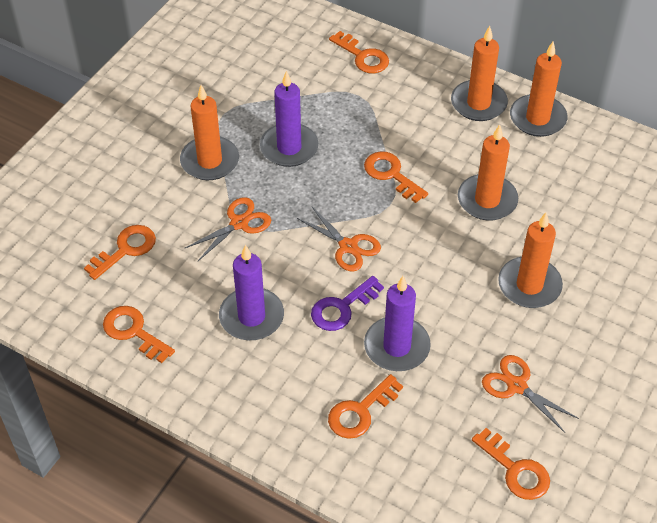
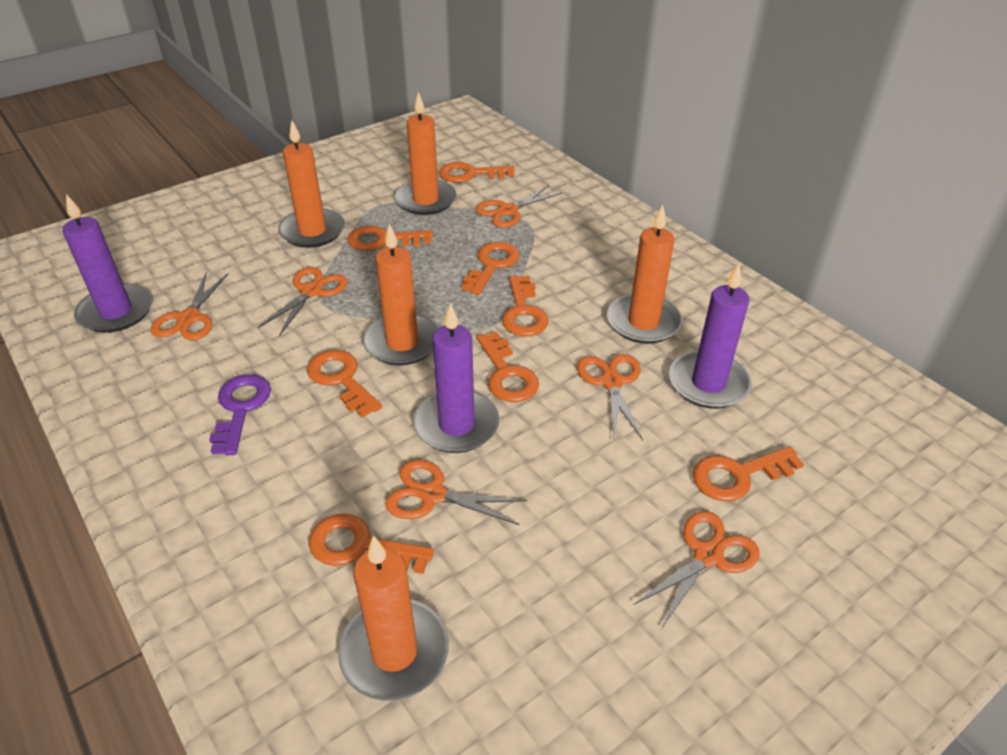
orange key: [84,225,156,280] [103,306,175,363] [328,374,403,439] [329,31,389,73] [364,151,428,203] [472,428,550,500] = 6 -> [307,350,382,417] [309,513,434,574] [347,226,433,251] [439,162,515,183] [462,242,520,295] [477,332,539,402] [502,275,549,336] [693,446,804,501] = 8
orange scissors: [184,197,271,261] [297,206,381,272] [482,355,579,433] = 3 -> [151,273,229,340] [258,267,348,336] [385,460,527,525] [476,185,563,228] [577,354,643,440] [633,511,760,629] = 6

